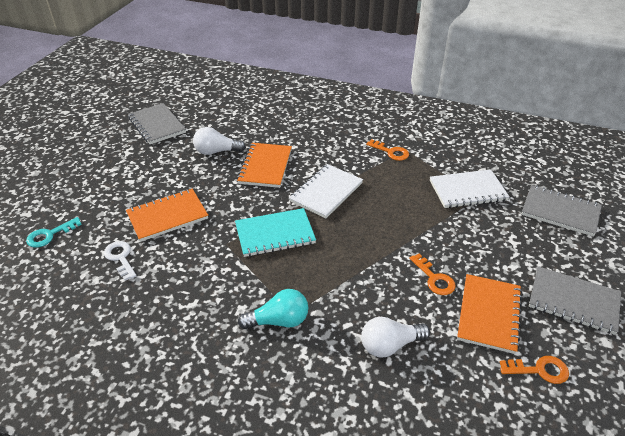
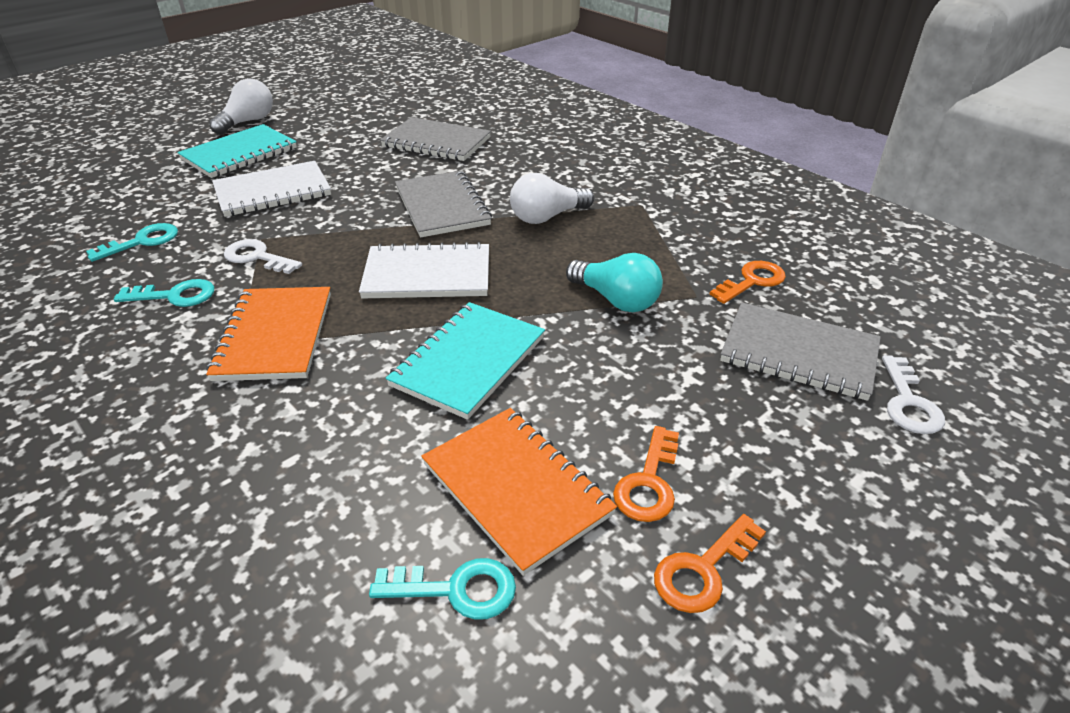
orange notebook: [126,189,208,242] [237,143,292,188] [457,274,522,354] = 3 -> [206,287,331,381] [421,408,617,576] = 2
turquoise key: [26,217,82,248] = 1 -> [86,223,178,262] [114,279,214,307] [369,558,516,620] = 3
turquoise notebook: [235,208,316,257] = 1 -> [177,124,297,178] [386,302,545,420] = 2
white key: [104,241,137,281] = 1 -> [224,239,302,274] [882,355,945,434] = 2

